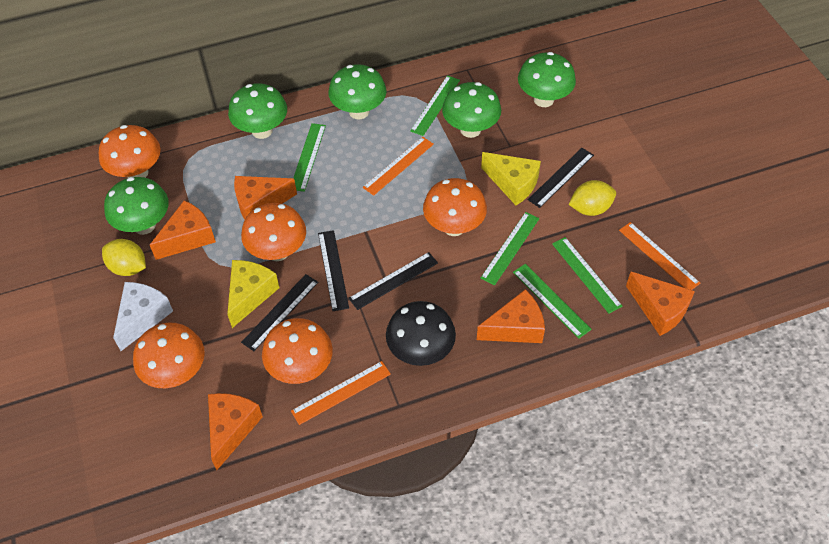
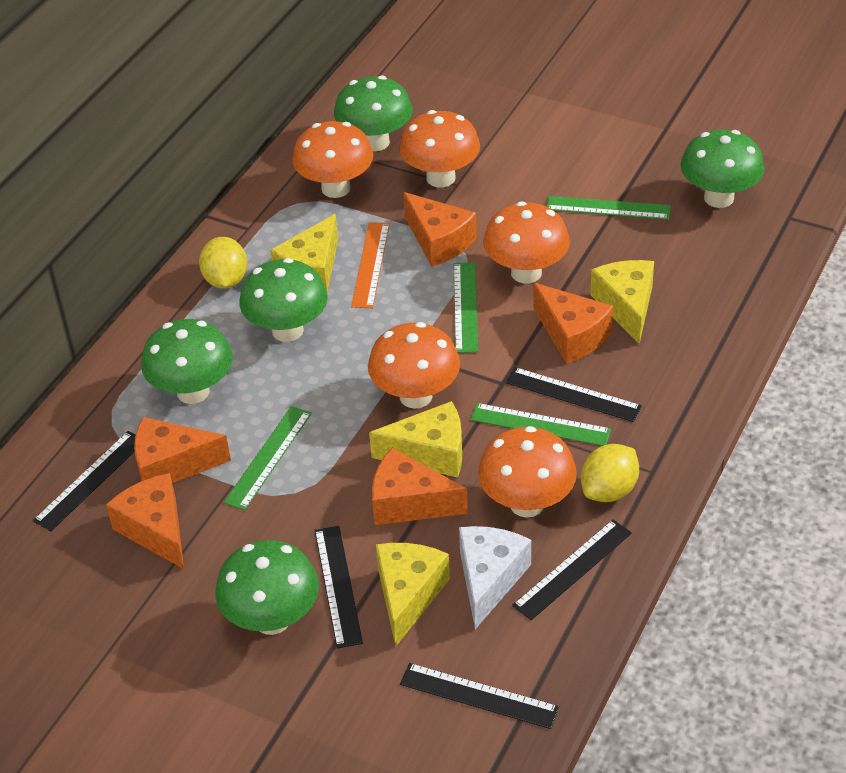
black mushroom: [386,301,456,366] = 1 -> none = 0
black ruler: [241,274,318,351] [318,230,349,311] [349,252,438,310] [528,148,594,208] = 4 -> [33,431,136,531] [315,526,363,648] [400,663,559,729] [506,367,642,422] [512,519,632,620] = 5
green ruler: [293,123,326,192] [410,75,460,136] [481,212,539,285] [513,264,592,338] [552,237,622,314] = 5 -> [224,406,312,510] [454,262,478,353] [470,403,611,446] [546,196,671,220] = 4
orange ruler: [291,361,391,425] [363,137,434,196] [619,222,700,290] = 3 -> [351,222,390,308] = 1
yellow cheese: [227,260,279,328] [481,152,541,205] = 2 -> [270,214,338,292] [369,401,462,478] [376,543,450,647] [590,260,654,344] = 4

